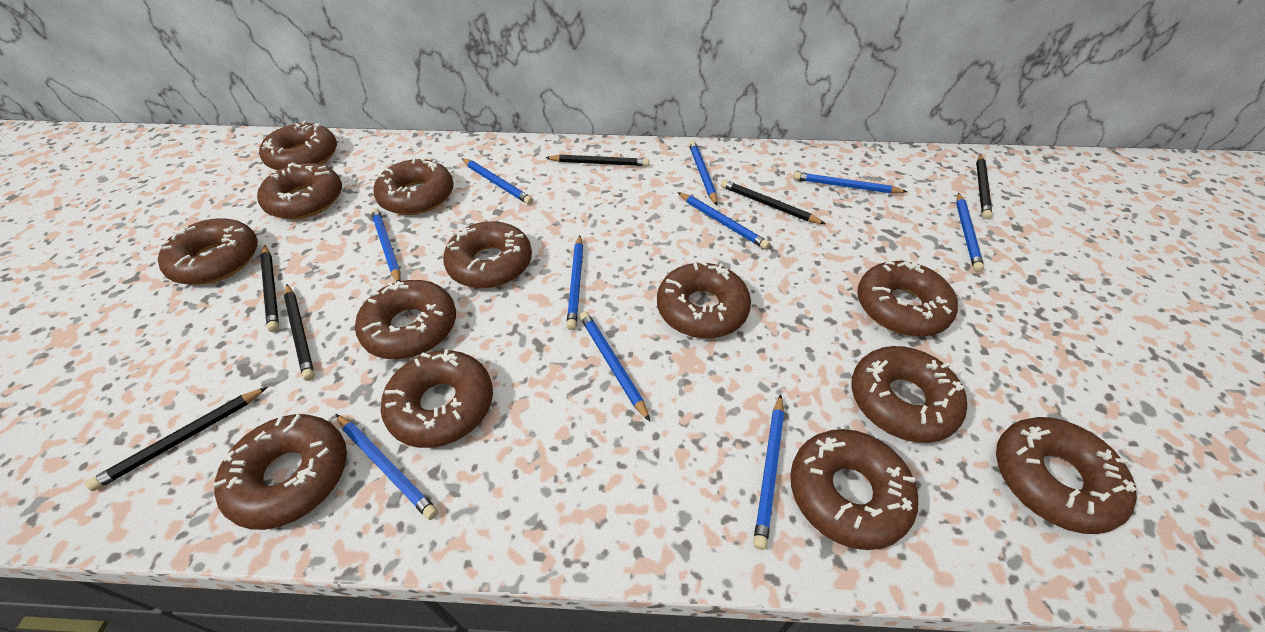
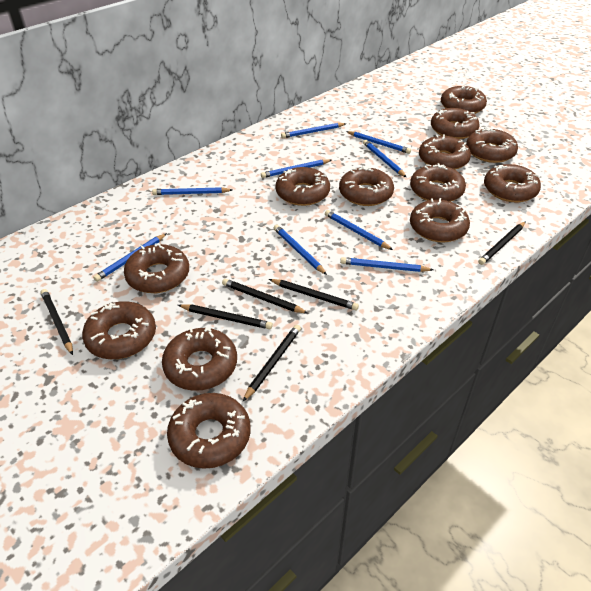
blue pencil: [336,414,438,520] [371,208,400,282] [462,158,533,205] [566,235,583,330] [580,311,650,422] [678,192,770,249] [689,141,717,206] [753,394,784,550] [793,172,907,194] [956,193,984,272] = 10 -> [93,233,167,282] [152,187,232,195] [261,159,332,178] [274,225,327,275] [281,123,347,138] [325,210,393,250] [340,257,433,272] [346,131,411,154] [363,140,406,177] = 9

